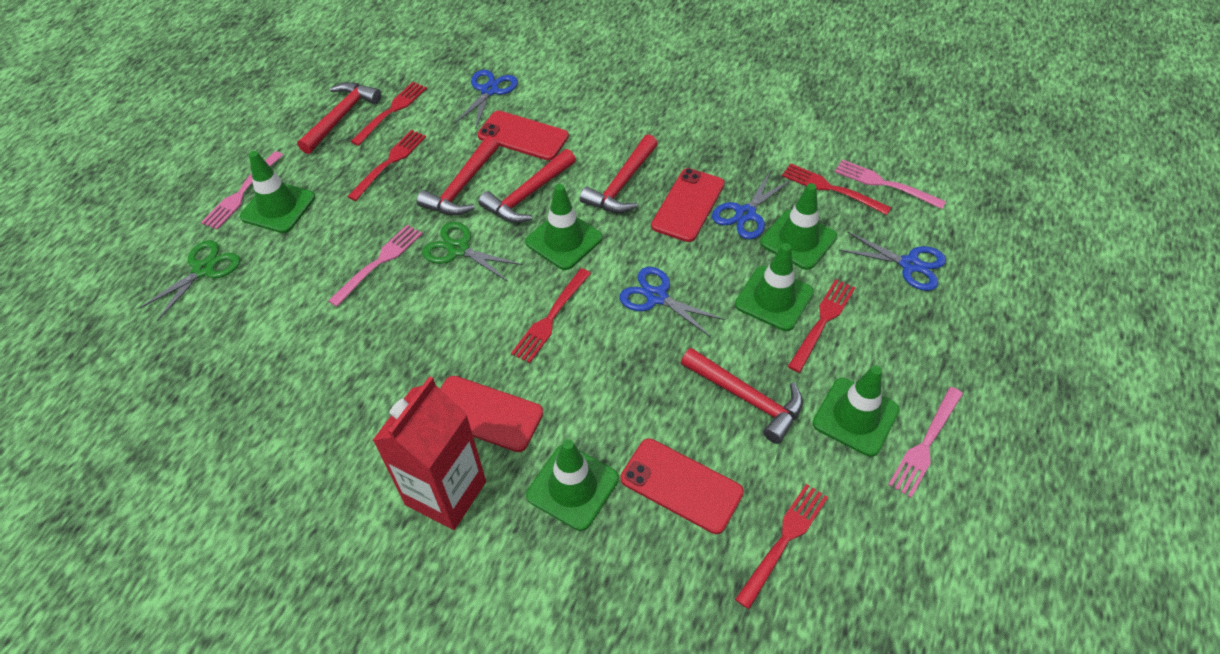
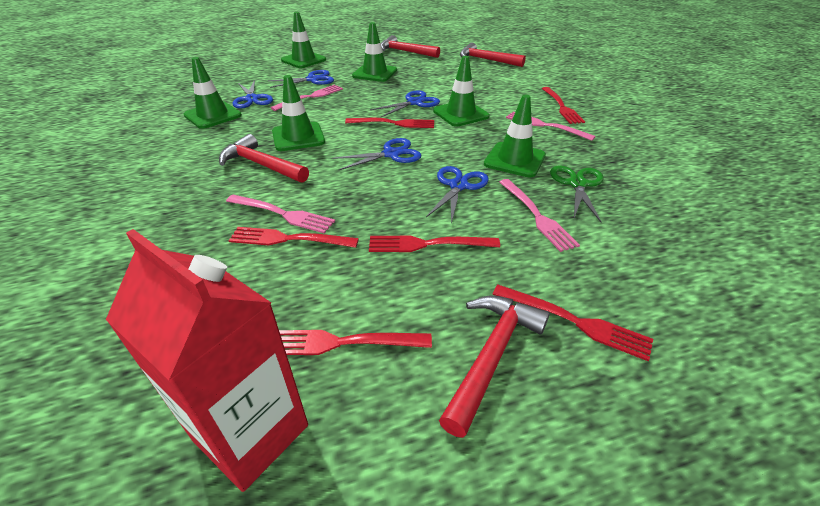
blue scissors: [454,70,518,130] [619,267,725,337] [712,170,791,239] [839,231,946,291] = 4 -> [232,80,273,109] [268,70,334,88] [332,138,421,170] [370,90,440,117] [426,166,489,224] = 5
green scissors: [138,240,241,321] [422,222,522,281] = 2 -> [550,165,604,222] = 1
red hammer: [297,82,381,154] [417,136,499,215] [479,149,576,223] [580,134,658,213] [681,348,803,444] = 5 -> [219,134,309,183] [381,35,440,58] [439,295,550,438] [460,43,526,67] = 4
red phone: [440,376,543,452] [477,110,569,161] [621,438,744,534] [651,168,725,242] = 4 -> none = 0

